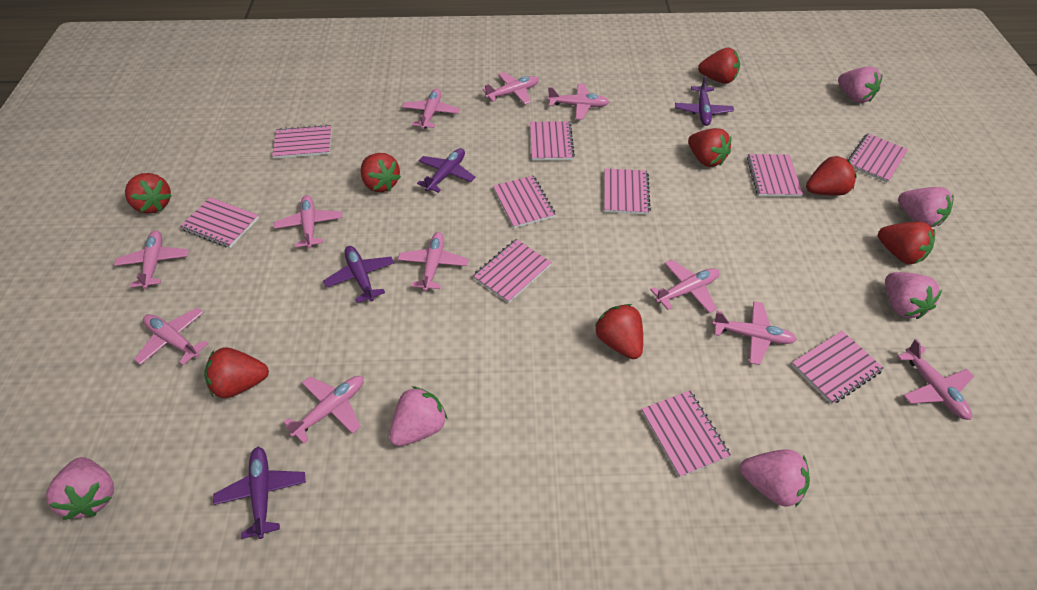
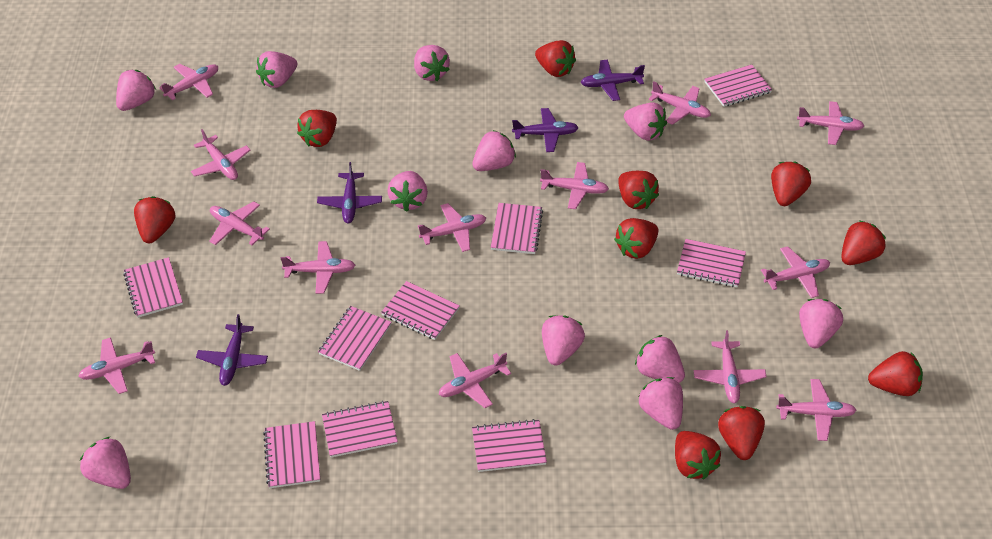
pink notebook: [180,197,259,248] [272,124,332,159] [473,239,552,303] [493,175,556,228] [530,121,575,161] [604,168,651,215] [642,391,731,477] [747,154,803,197] [792,331,884,404] [848,133,908,182] = 10 -> [123,257,183,318] [263,421,320,488] [318,306,391,371] [322,401,398,457] [381,281,459,340] [472,419,547,472] [491,203,543,254] [677,239,746,287] [704,65,772,107] = 9
pink plane: [114,230,189,289] [134,308,208,365] [274,195,342,248] [284,376,363,444] [398,232,469,291] [402,88,460,129] [482,72,539,105] [548,83,609,120] [650,259,719,313] [712,301,797,365] [897,339,974,420] = 11 -> [78,337,155,394] [159,64,218,100] [191,129,250,180] [209,201,270,245] [281,241,355,294] [418,203,486,252] [439,353,511,408] [540,162,609,209] [649,81,711,125] [694,330,767,403] [761,246,830,298] [776,379,856,441] [797,101,864,145] = 13
pink strawberry: [46,457,114,520] [389,386,447,446] [740,449,810,507] [838,67,882,103] [885,272,942,319] [898,187,954,227] = 6 -> [80,436,131,489] [116,70,156,111] [256,51,297,88] [387,171,428,212] [414,45,450,81] [472,130,516,171] [542,315,585,366] [624,102,667,141] [635,335,685,383] [638,377,683,430] [799,299,843,348] = 11
red strawberry: [125,173,172,214] [204,347,269,398] [361,153,401,192] [595,304,643,359] [688,128,731,167] [698,48,740,84] [806,156,857,196] [878,221,935,264] = 8 -> [134,196,176,243] [297,110,337,147] [535,40,576,77] [614,218,659,259] [618,171,659,209] [675,431,721,479] [718,406,765,460] [771,162,811,206] [841,221,886,265] [868,351,923,396] = 10

